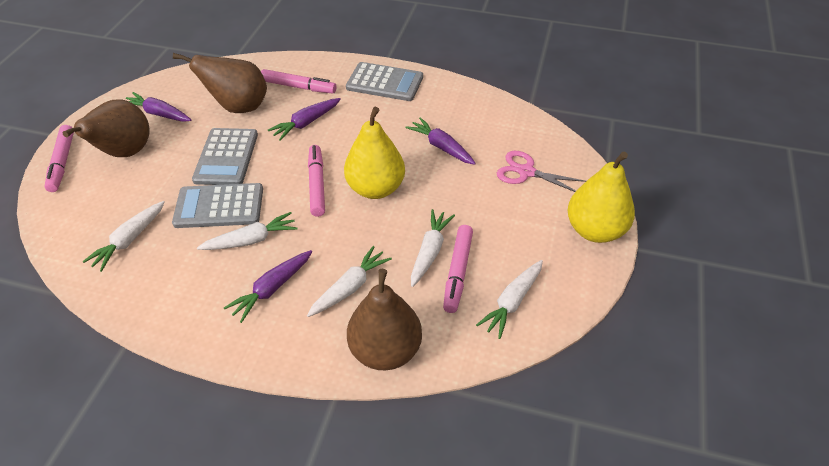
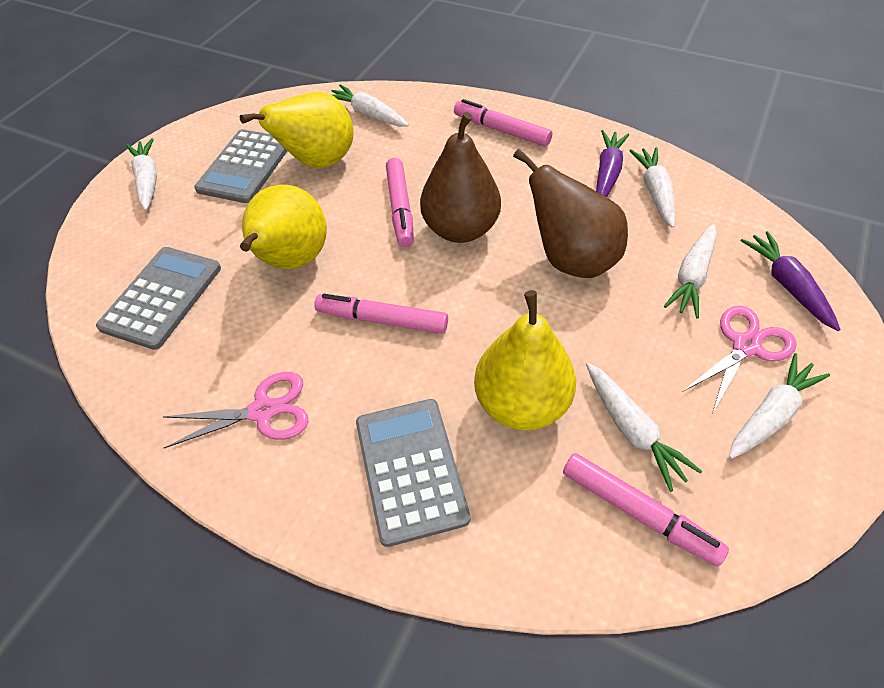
brown pear: [63,100,150,157] [173,53,267,113] [347,269,422,370] = 3 -> [420,112,501,243] [513,149,628,278] = 2
pink scissors: [497,151,586,192] = 1 -> [163,372,309,448] [682,306,797,413] = 2
purple carrot: [126,92,191,122] [224,250,312,323] [268,98,341,141] [405,117,476,165] = 4 -> [596,130,629,197] [741,231,840,331] = 2
white carrot: [83,201,165,272] [197,212,298,250] [307,246,392,317] [411,209,455,287] [476,260,543,339] = 5 -> [126,138,157,211] [332,84,409,127] [586,363,702,492] [629,147,675,228] [664,224,717,318] [729,353,830,459] = 6
yellow pear: [344,107,405,199] [567,152,635,243] = 2 -> [240,92,354,168] [240,185,327,269] [474,290,576,430] = 3

